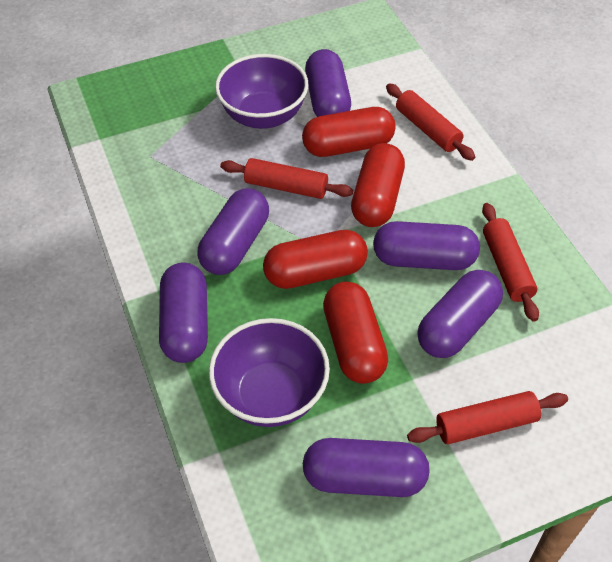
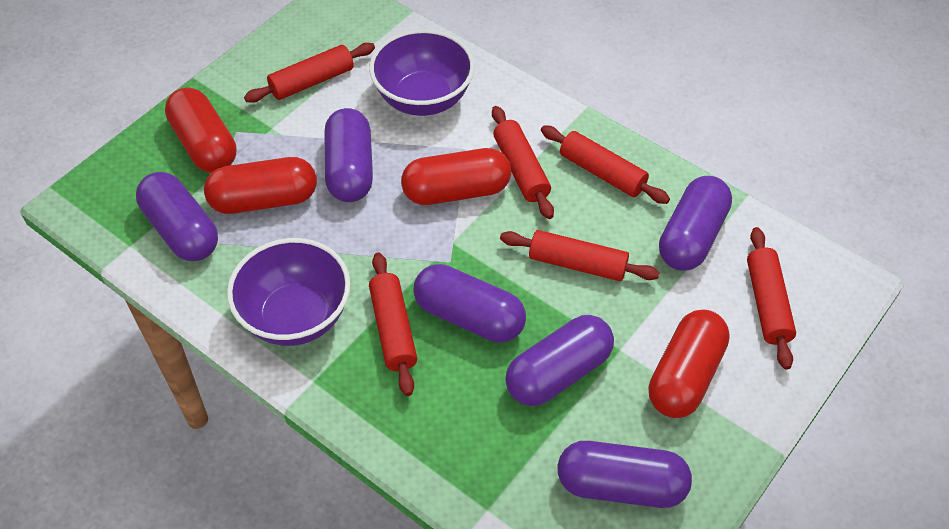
red rolling pin: [220,158,353,199] [386,83,475,161] [407,391,568,444] [482,203,539,322] = 4 -> [244,43,375,103] [369,253,417,396] [492,106,554,219] [500,230,660,281] [541,126,670,204] [747,227,796,370] = 6

